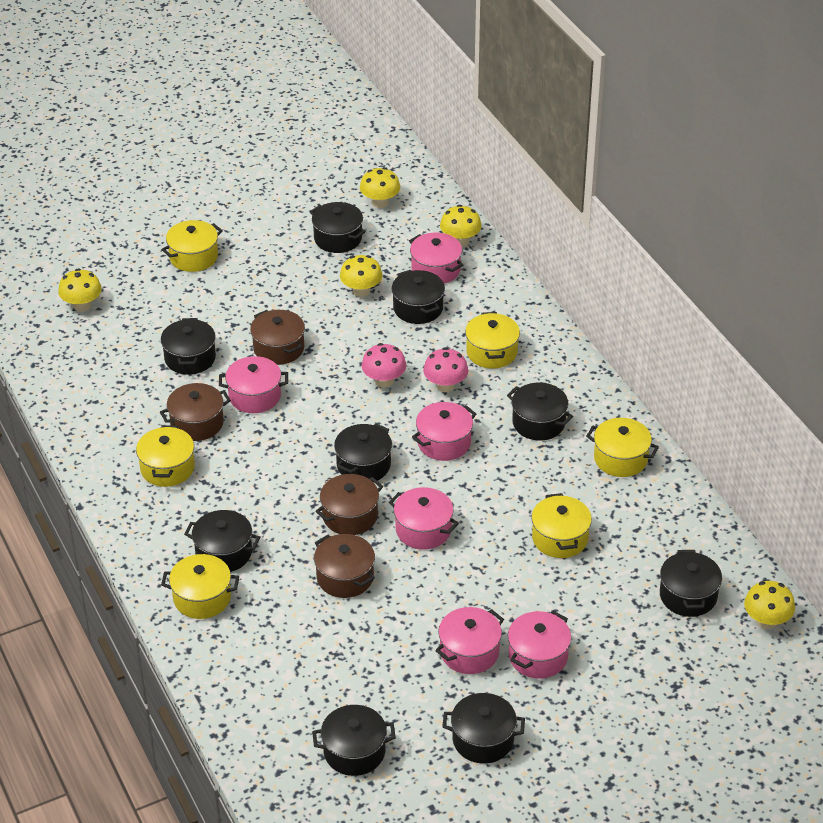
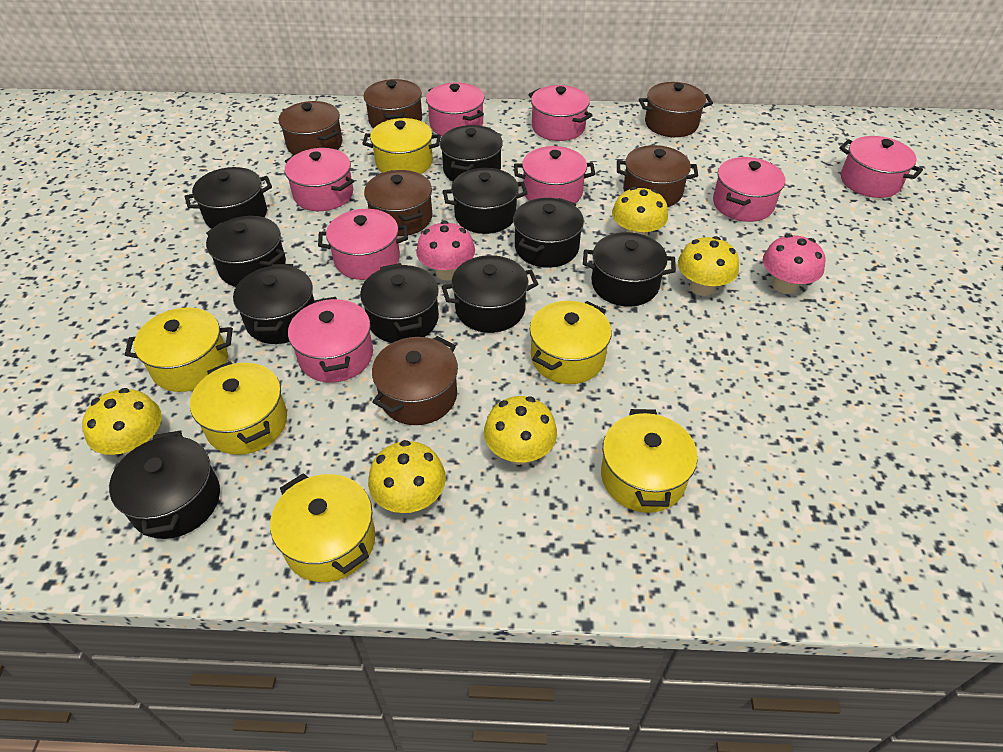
black pot: [161,318,216,375] [184,510,260,572] [310,202,366,253] [312,705,396,776] [334,423,392,481] [391,270,445,324] [442,693,525,764] [507,383,573,441] [660,550,722,617] = 9 -> [109,431,220,539] [184,167,272,229] [206,216,286,287] [233,264,314,344] [360,263,439,343] [440,125,503,182] [442,255,538,333] [443,168,528,234] [513,198,584,268] [583,232,676,307] = 10
brown pot: [160,383,231,441] [250,310,305,365] [314,534,375,598] [315,474,383,535] = 4 -> [279,101,342,155] [364,79,422,129] [364,170,432,236] [372,336,458,425] [617,145,698,207] [639,82,713,137] = 6
pink pot: [219,356,288,413] [389,487,459,550] [409,233,463,284] [412,402,476,461] [435,607,504,674] [508,611,571,679] = 6 -> [285,148,354,211] [288,297,373,383] [318,209,408,280] [426,83,484,136] [514,146,595,203] [528,85,593,141] [713,157,785,222] [839,136,923,198] = 8

